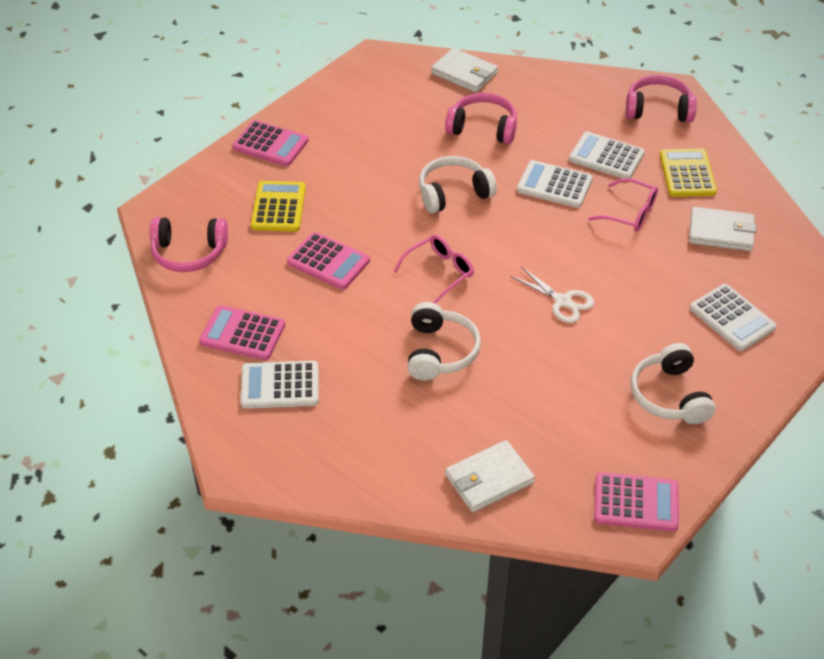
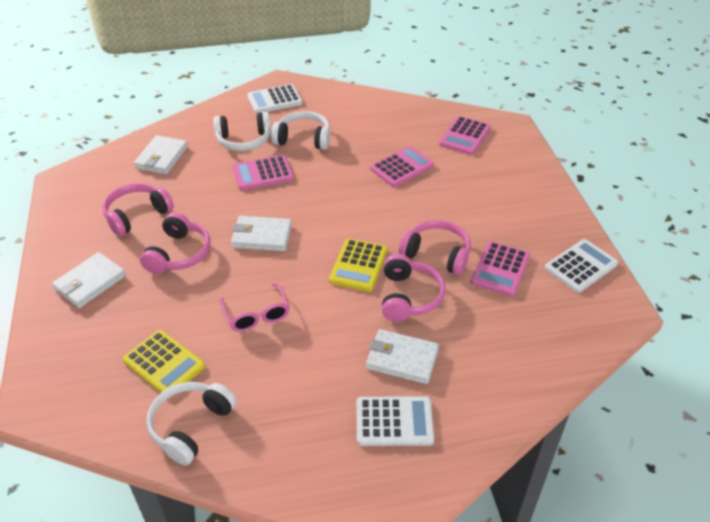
pink glasses: [393,235,474,304] [588,178,658,231] = 2 -> [220,283,290,332] = 1
pink headphones: [150,217,228,272] [445,93,517,144] [626,75,697,122] = 3 -> [103,183,174,236] [140,212,211,274] [382,254,446,322] [399,220,471,275] = 4
white calculator: [241,361,319,409] [517,160,593,208] [569,132,645,178] [690,284,777,351] = 4 -> [247,84,303,114] [357,396,434,446] [545,239,618,293] = 3
white scissors: [511,266,594,323] = 1 -> none = 0
white wallet: [431,48,498,92] [445,440,535,512] [689,207,757,251] = 3 -> [52,252,126,308] [134,135,188,174] [231,216,292,251] [366,329,439,384] = 4

